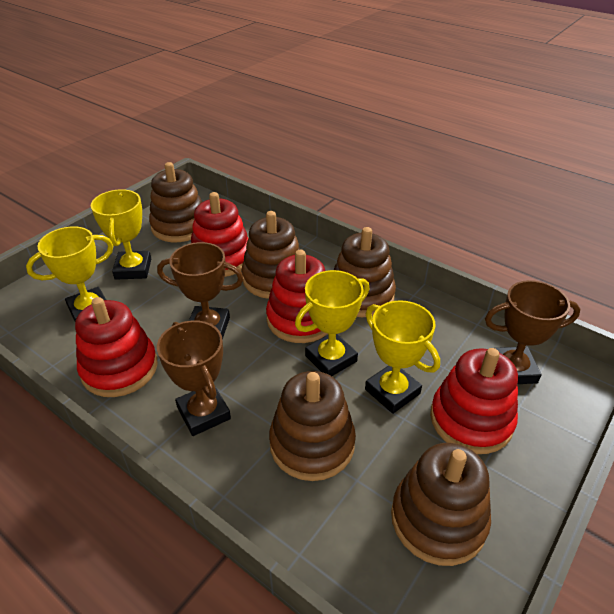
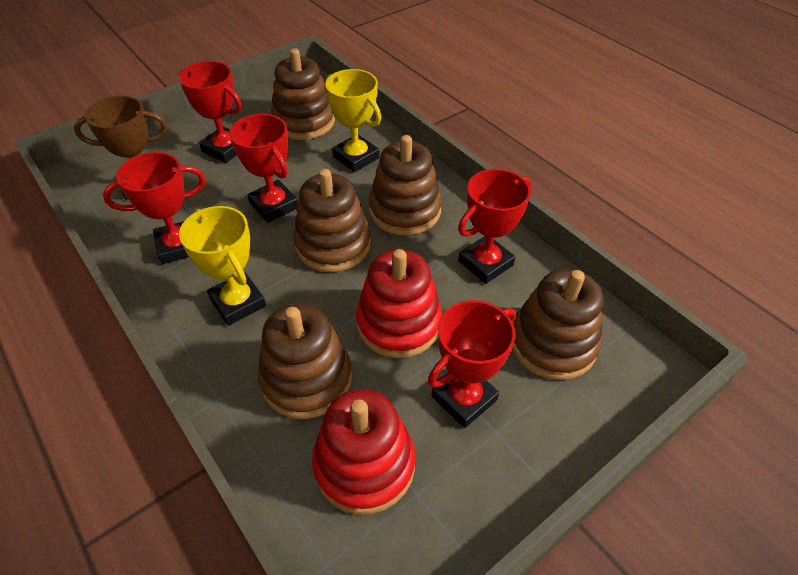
brown trophy: [157,242,244,340] [157,320,231,436] [485,280,581,384] = 3 -> [74,96,167,200] = 1
red stacking toy: [75,297,158,397] [191,192,248,277] [266,250,328,343] [430,348,518,454] = 4 -> [312,389,416,515] [356,249,442,358] = 2
red trophy: none = 0 -> [103,152,205,264] [179,61,242,163] [229,114,298,223] [428,300,516,428] [458,169,531,284] = 5
yellow trophy: [26,227,114,321] [91,189,151,280] [295,270,369,376] [365,300,440,414] = 4 -> [179,206,266,326] [325,69,381,172] = 2

